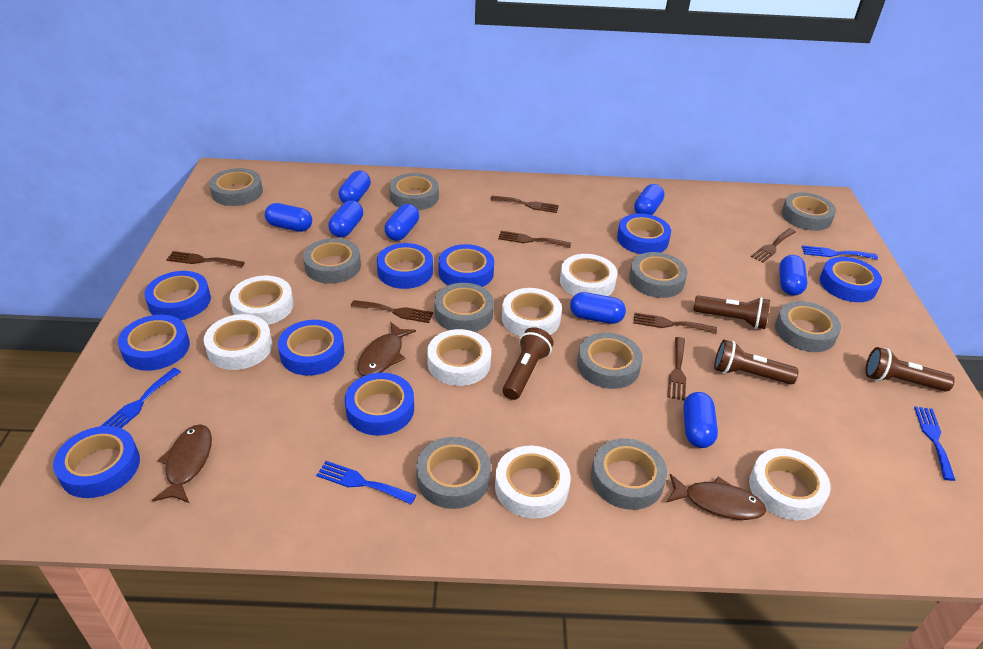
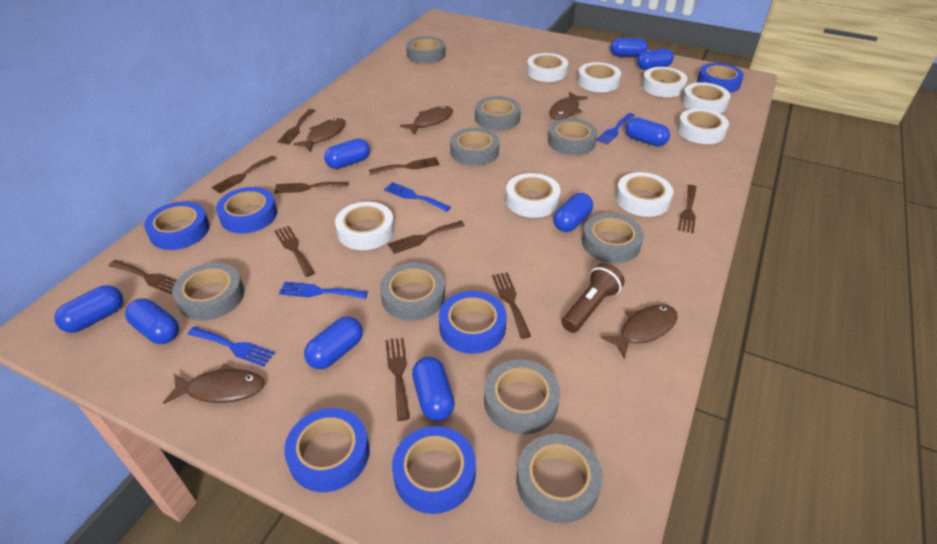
blue capsule: [265,203,312,232] [328,200,363,238] [338,171,371,203] [384,204,419,241] [570,292,626,324] [634,184,664,215] [683,392,718,448] [779,255,808,296] = 8 -> [54,285,123,333] [125,299,179,344] [304,317,363,369] [324,139,370,169] [412,357,455,421] [553,193,593,232] [610,38,648,57] [625,117,670,146] [637,48,674,70] = 9
blue tape: [53,426,140,498] [118,315,190,371] [144,271,211,320] [278,320,344,376] [345,373,414,436] [377,243,433,289] [438,244,494,287] [617,213,671,254] [820,257,882,302] = 9 -> [144,201,210,250] [216,187,277,233] [284,408,370,492] [392,426,476,514] [439,291,507,354] [697,63,744,93] = 6
brown fish: [152,424,212,503] [357,322,416,376] [666,474,766,520] = 3 -> [163,363,265,404] [293,118,345,152] [400,106,453,135] [549,92,588,120] [601,304,678,359] = 5
brown flashlight: [503,327,554,400] [693,295,770,329] [714,340,799,385] [865,347,955,391] = 4 -> [562,263,625,333] = 1
brown fork: [166,251,245,268] [351,300,433,323] [491,196,559,213] [498,231,571,248] [633,313,717,333] [667,337,686,401] [751,228,796,263] = 7 -> [109,260,177,294] [211,156,276,193] [274,182,349,193] [275,226,315,277] [278,109,315,144] [369,157,439,175] [385,338,410,421] [388,221,465,254] [492,272,531,339] [678,185,696,233] = 10
grey tape: [209,168,263,206] [303,238,361,284] [389,173,439,210] [416,437,491,509] [434,283,494,332] [577,332,643,389] [591,438,667,510] [629,252,687,298] [775,301,841,352] [781,192,836,231] = 10 -> [172,262,244,321] [380,263,445,321] [406,36,445,64] [450,128,499,166] [475,96,521,130] [484,359,560,434] [516,434,603,523] [548,118,597,155] [582,213,644,263] = 9
white tape: [204,314,272,370] [230,276,294,325] [427,329,491,386] [495,446,571,519] [502,288,562,337] [560,254,617,296] [749,448,831,521] = 7 -> [335,202,394,250] [506,173,561,218] [527,53,568,82] [578,62,621,92] [616,172,673,217] [642,67,687,97] [677,108,729,144] [682,82,730,113] = 8

